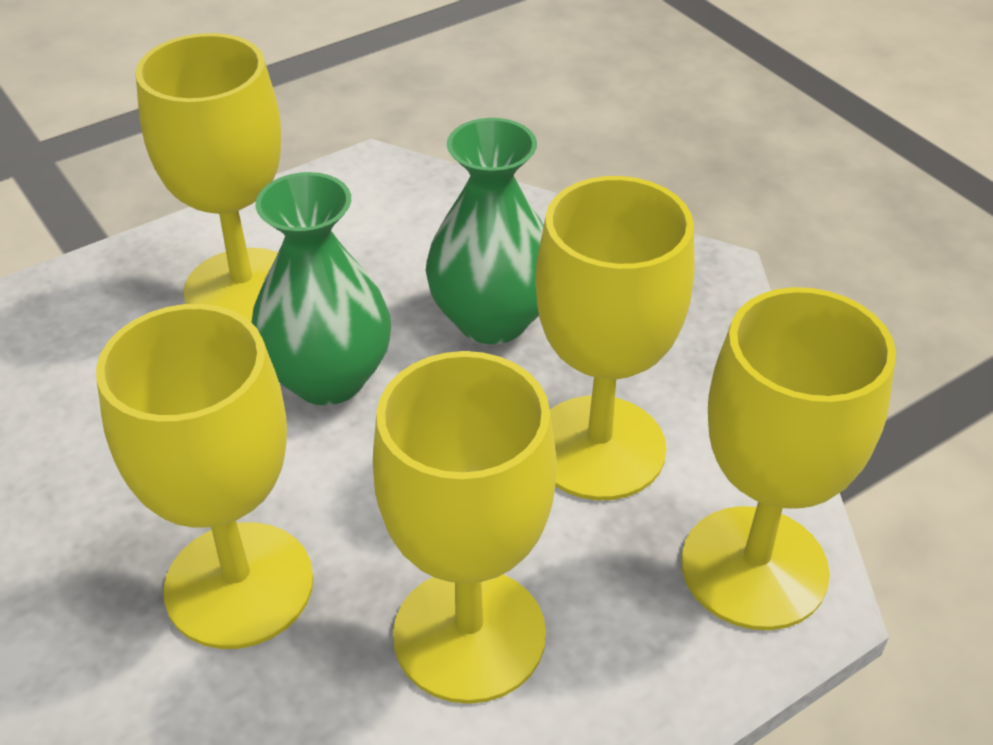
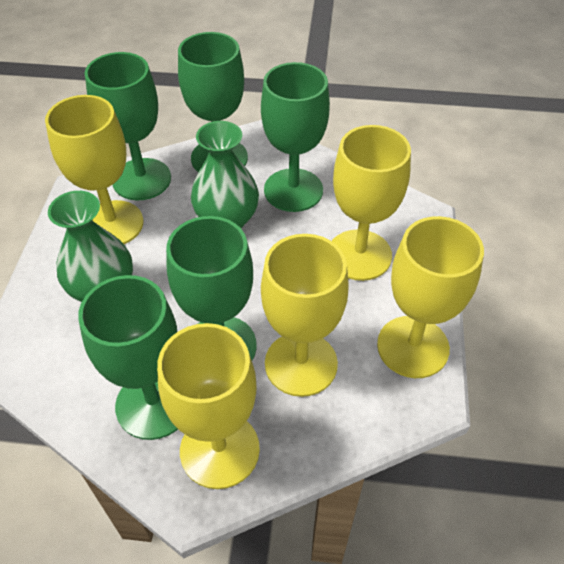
green goblet: none = 0 -> [78,275,178,440] [85,52,171,200] [166,216,257,360] [178,32,248,172] [261,62,330,212] = 5

